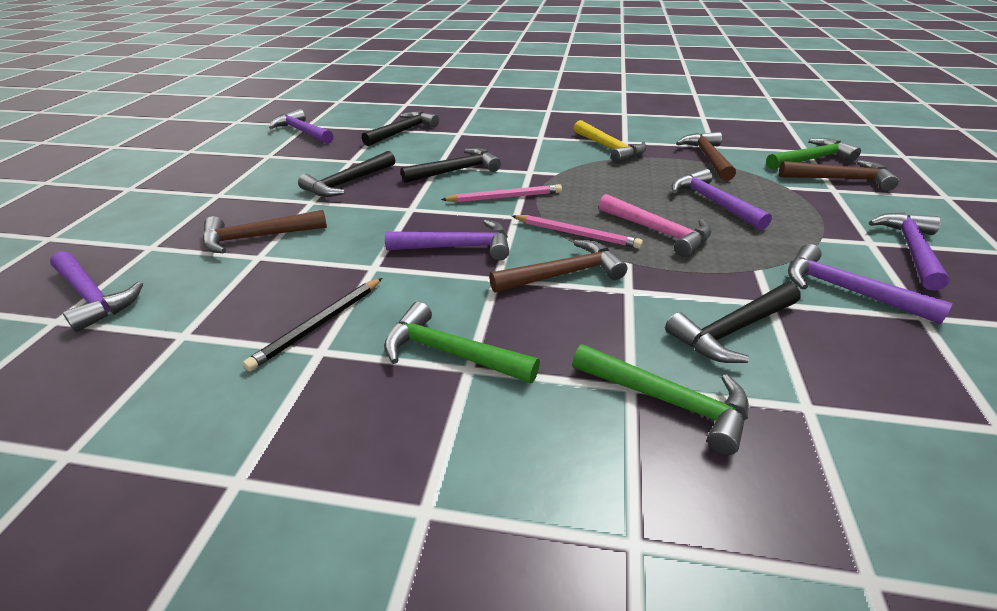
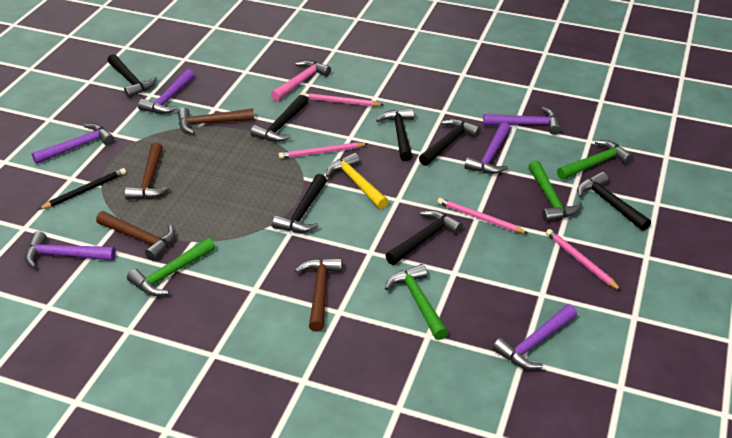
black hammer: [298,151,395,197] [362,111,439,146] [401,148,501,183] [665,283,801,363] = 4 -> [107,54,157,98] [250,95,308,142] [272,174,327,233] [376,108,414,161] [385,210,463,265] [419,119,481,166] [577,172,651,231] = 7
green hammer: [384,302,540,384] [572,344,749,455] [766,138,861,170] = 3 -> [127,238,215,296] [385,264,448,340] [528,161,582,222] [557,140,633,180] = 4
pink pencil: [441,184,562,202] [512,215,643,249] = 2 -> [279,142,368,159] [301,92,383,107] [437,198,529,234] [546,229,621,291] = 4

